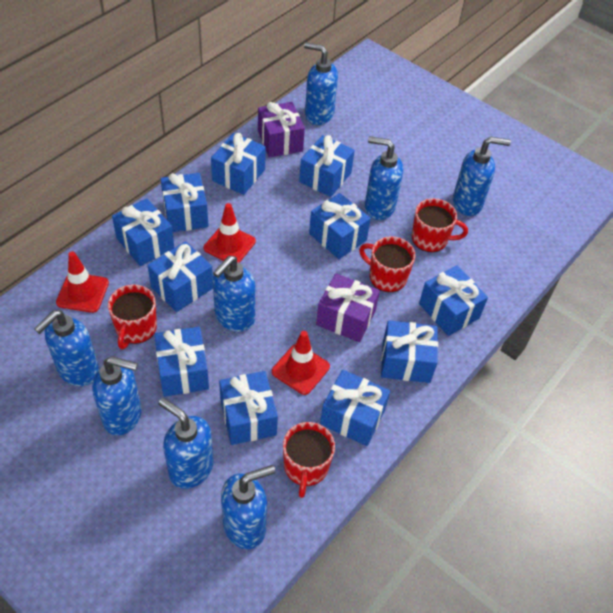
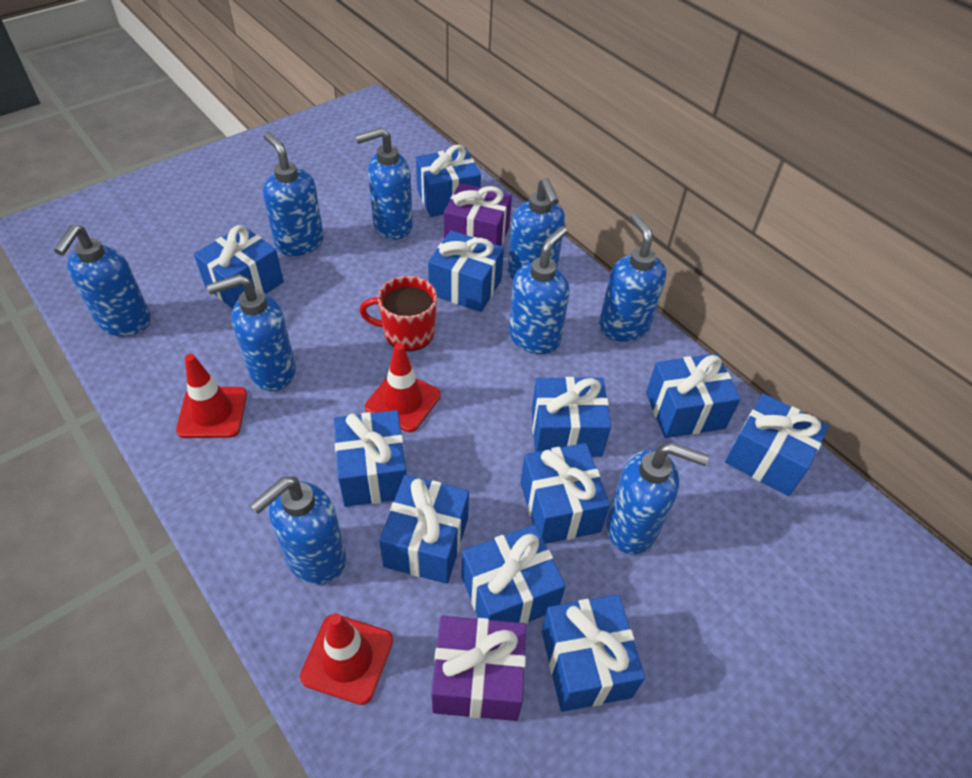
blue soap dispenser: [34,310,99,386] [92,356,142,435] [158,398,214,489] [213,255,255,332] [221,465,275,549] [304,42,338,125] [365,136,403,220] [453,137,511,216] = 8 -> [54,225,151,336] [207,274,296,391] [250,477,346,585] [263,132,324,256] [355,128,413,240] [508,178,565,279] [509,226,570,354] [599,213,666,342] [606,442,709,554] = 9
red mug: [108,284,157,349] [283,422,335,498] [359,236,416,292] [412,198,468,252] = 4 -> [359,276,437,351] = 1

